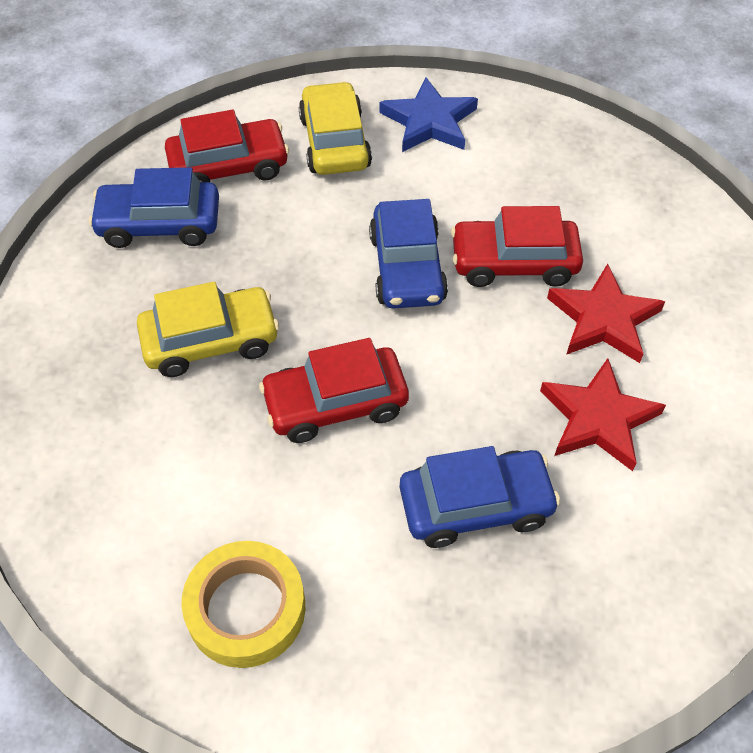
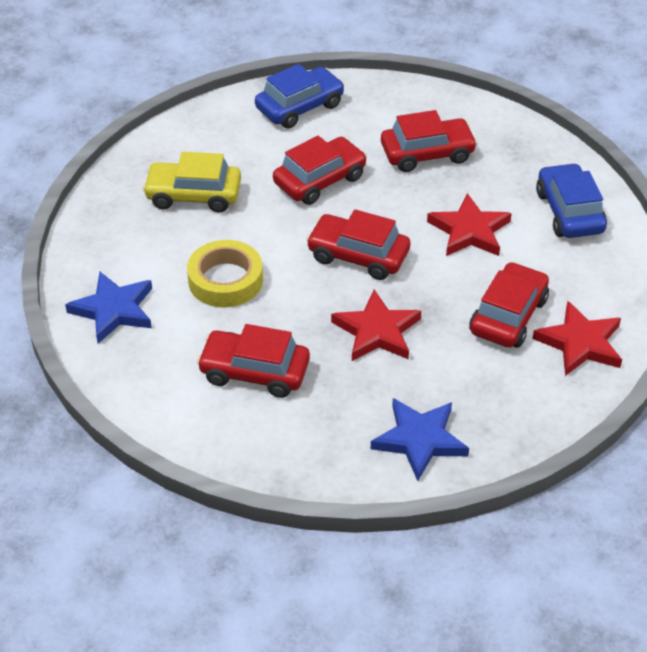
blue car: [89,167,219,248] [369,199,448,308] [400,446,560,548] = 3 -> [255,64,345,129] [536,163,607,238] = 2
blue star: [380,77,478,152] = 1 -> [65,272,152,344] [371,398,469,481] = 2
red car: [165,110,289,182] [259,338,409,443] [451,206,583,287] = 3 -> [197,324,310,398] [273,136,367,205] [306,209,410,280] [381,110,477,172] [469,262,549,348] = 5
red star: [540,358,666,471] [547,264,665,363] = 2 -> [331,290,421,361] [427,193,512,256] [532,301,622,376] = 3
yellow car: [137,282,279,377] [299,81,372,175] = 2 -> [142,152,241,213] = 1

